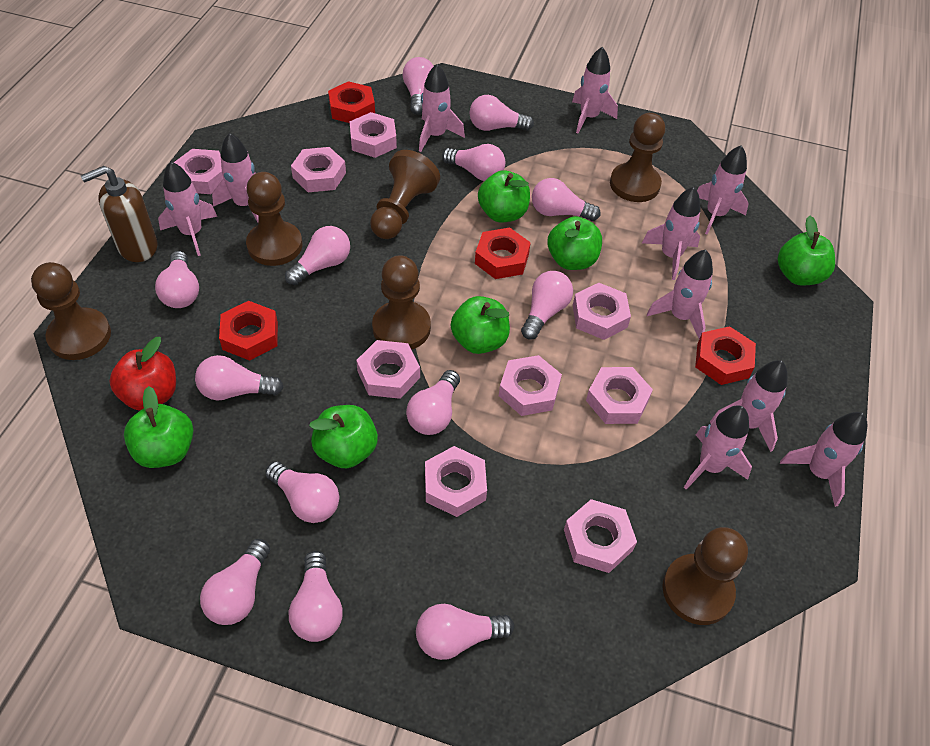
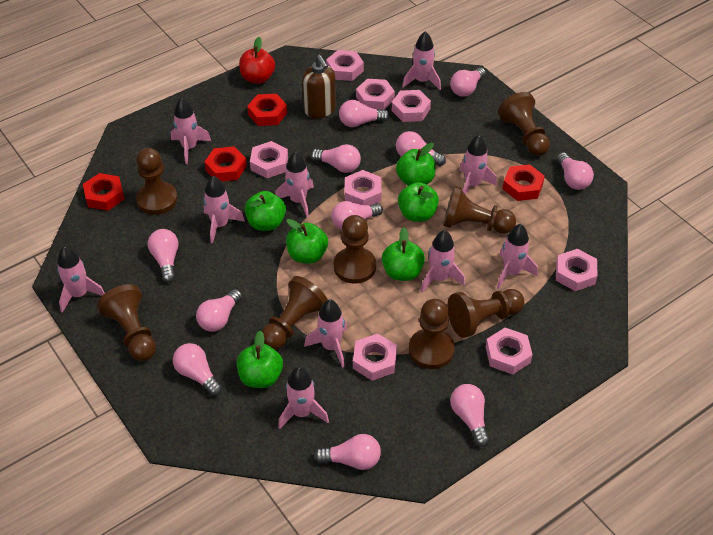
brown pawn: [31,262,111,360] [246,172,302,266] [370,150,440,239] [372,255,431,350] [610,113,665,202] [662,527,748,625] = 6 -> [97,284,156,361] [136,148,178,215] [262,276,328,350] [334,215,376,284] [409,299,455,369] [443,186,516,234] [447,289,524,338] [498,92,550,156] = 8
pink light bulb: [155,251,199,308] [195,355,284,401] [200,539,270,625] [265,461,339,523] [285,226,350,285] [289,551,343,642] [402,57,434,115] [406,370,460,435] [416,604,514,660] [442,144,505,181] [469,95,534,131] [521,271,573,340] [532,178,600,221] = 13 -> [148,229,178,283] [173,343,222,396] [196,289,242,332] [311,144,361,173] [314,434,381,470] [331,201,383,230] [339,100,389,127] [396,131,446,166] [450,67,486,97] [450,384,490,447] [557,152,594,190] = 11
pink nut: [174,149,223,194] [291,147,346,192] [350,112,397,158] [356,340,420,399] [425,446,487,517] [499,355,562,416] [564,499,637,573] [573,283,631,340] [586,367,653,424] = 9 -> [250,141,288,178] [326,50,364,81] [345,170,382,205] [353,333,397,381] [356,79,395,110] [392,90,431,122] [486,328,533,375] [556,249,598,291] = 8

